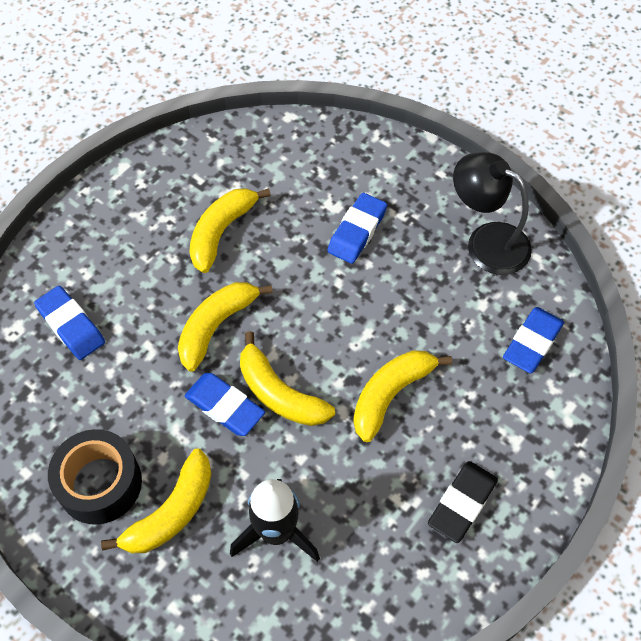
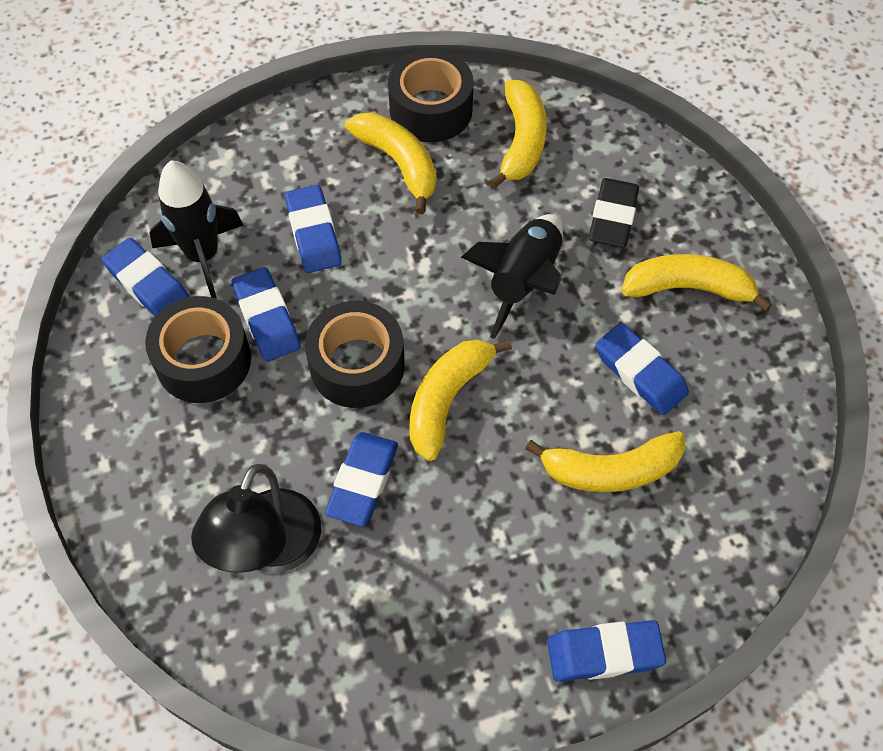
black rocket: [230,479,320,562] = 1 -> [149,160,243,298] [461,214,563,339] = 2
black tape: [48,429,142,525] = 1 -> [145,296,251,403] [305,301,405,408] [388,49,474,142] = 3
blue eraser: [34,286,105,360] [184,373,265,436] [327,193,387,264] [503,307,564,373] = 4 -> [102,238,190,316] [231,267,301,361] [285,185,342,273] [325,432,398,527] [547,620,666,681] [595,323,689,415] = 6

